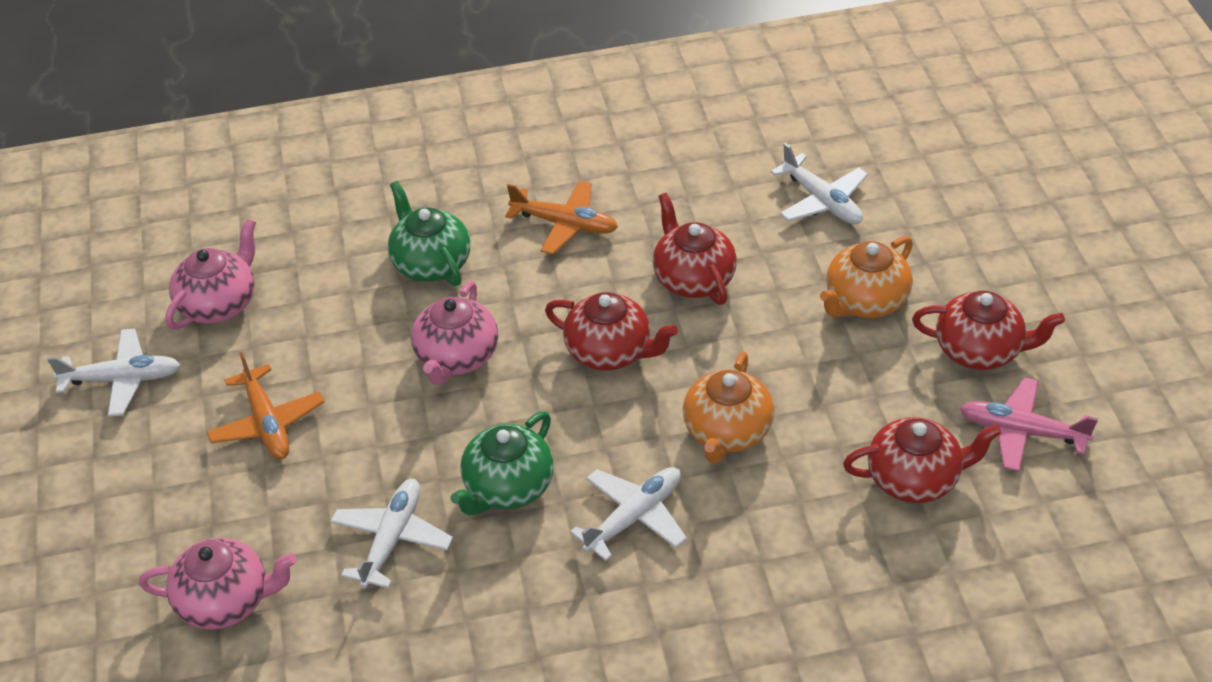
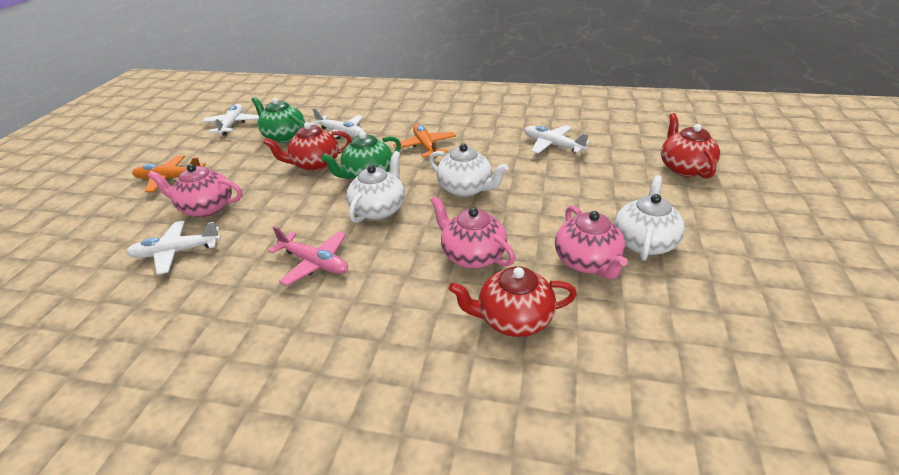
orange teapot: [683,352,774,463] [820,236,913,318] = 2 -> none = 0
red teapot: [545,292,678,371] [653,193,737,305] [843,417,1001,503] [912,291,1065,370] = 4 -> [263,122,351,171] [448,266,577,337] [661,113,720,178] = 3
white teapot: none = 0 -> [346,151,405,223] [429,144,508,197] [615,175,685,261] = 3

